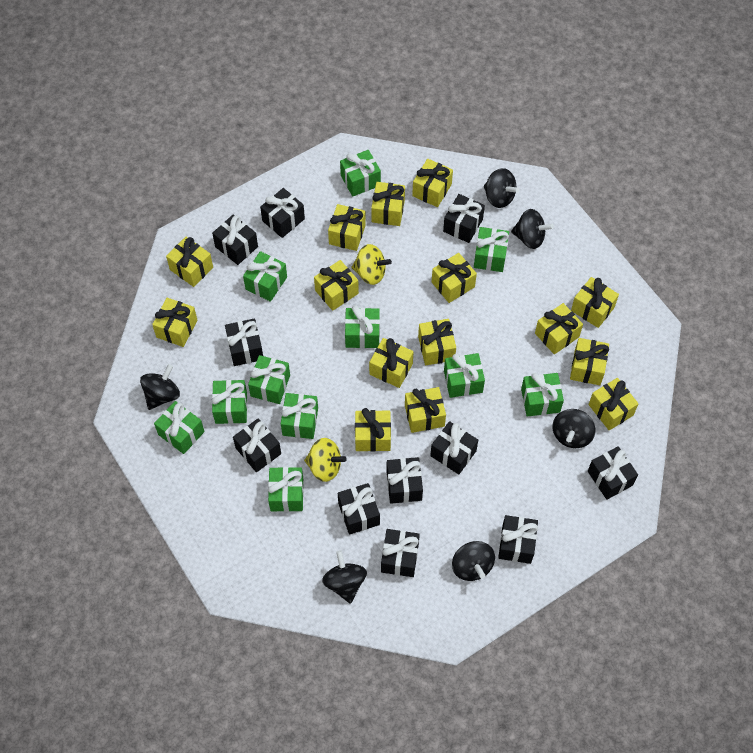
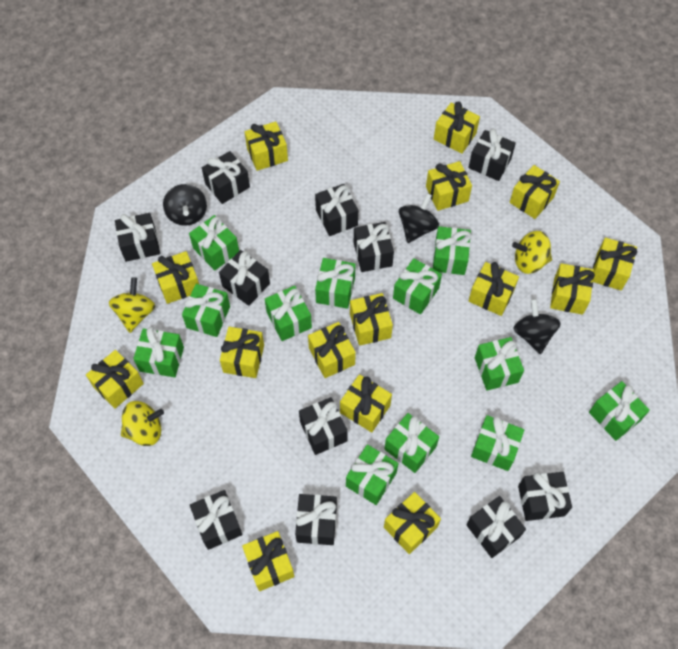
black spinning top: [140,364,180,410] [322,550,367,604] [452,541,495,581] [484,168,519,208] [511,209,554,249] [552,409,595,448] = 6 -> [163,184,207,226] [399,193,439,243] [514,299,561,354] = 3
green gift: [154,401,205,454] [211,380,247,424] [243,251,287,302] [248,355,290,404] [268,467,304,512] [281,393,318,439] [340,150,381,197] [345,305,380,348] [444,353,485,398] [474,227,509,272] [521,373,564,417] = 11 -> [133,327,184,377] [182,284,230,337] [189,215,239,271] [265,286,312,341] [315,258,356,309] [346,444,399,505] [384,413,439,473] [393,258,442,315] [433,226,471,275] [471,415,524,471] [475,337,524,391] [589,381,650,441] = 12
yellow spinning top: [304,438,347,482] [351,244,392,285] = 2 -> [109,277,155,333] [121,401,164,446] [512,231,552,274] = 3

